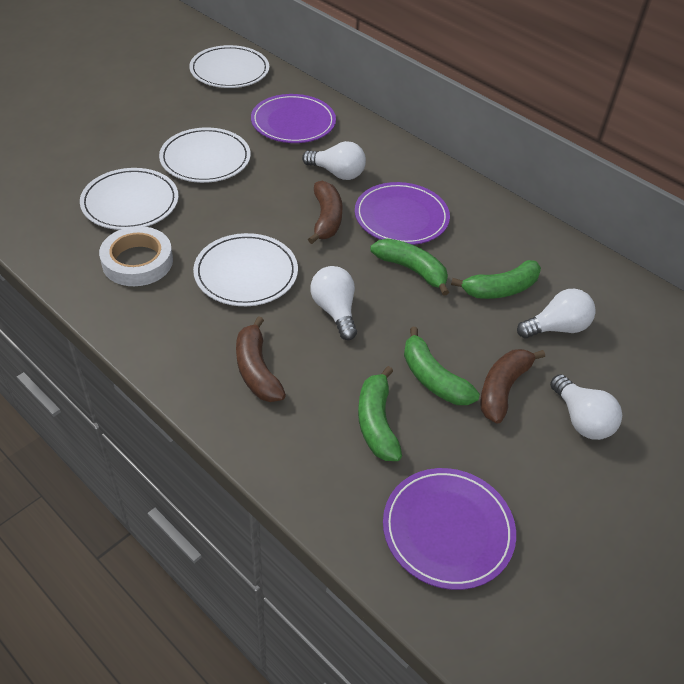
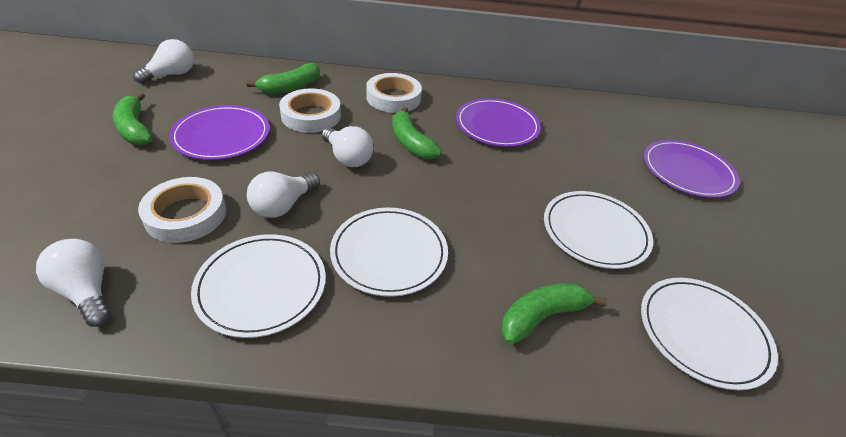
brown banana: [236,316,286,402] [308,181,343,244] [480,349,545,424] = 3 -> none = 0
white tape: [99,226,173,286] = 1 -> [138,177,226,243] [279,89,341,133] [366,73,422,113] = 3

